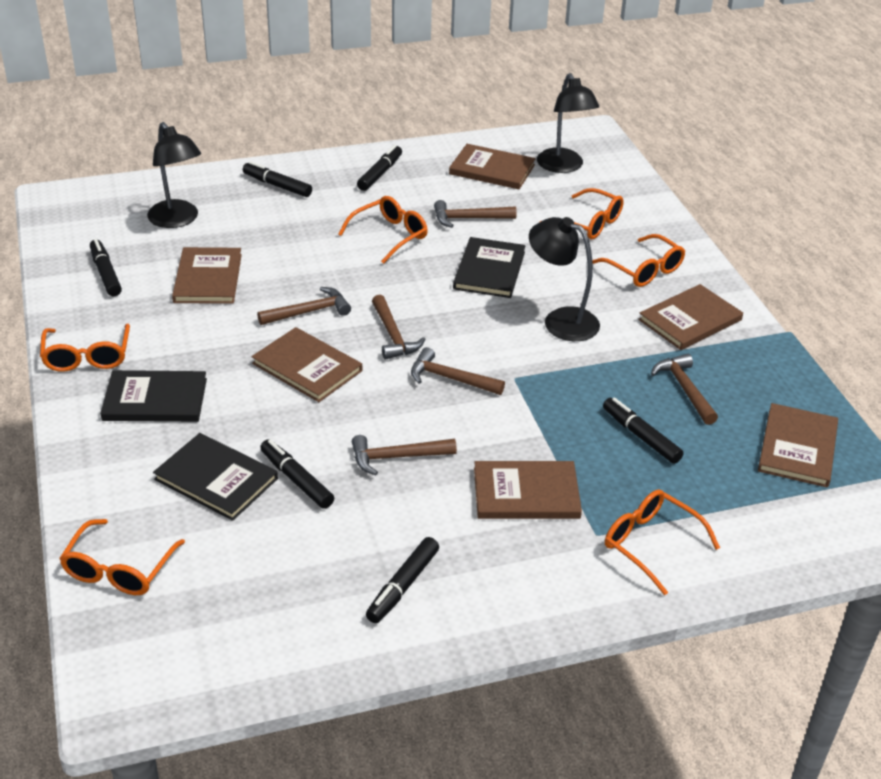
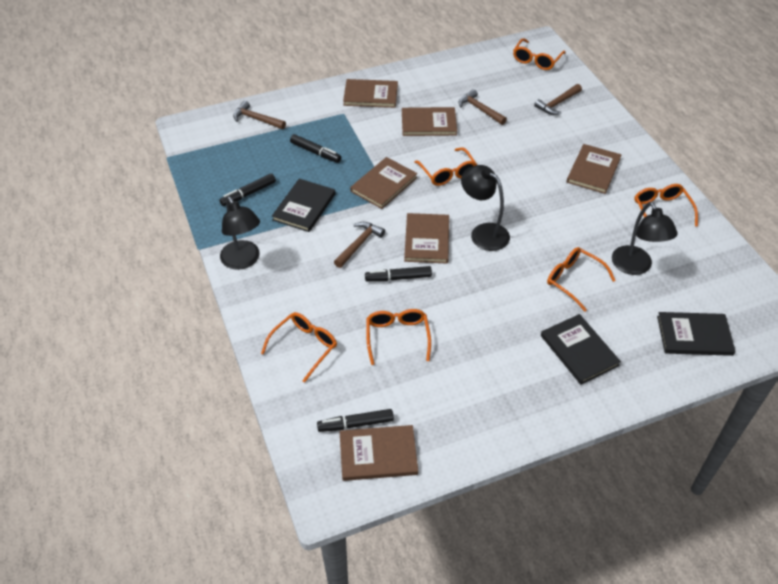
black marker: [90,239,122,296] [243,161,312,197] [260,439,334,509] [357,145,402,191] [366,537,439,623] [603,398,684,464] = 6 -> [219,173,276,206] [290,134,341,163] [317,409,394,432] [365,266,432,282] = 4
brown hammer: [257,287,351,325] [352,435,457,475] [372,294,426,360] [411,347,505,395] [434,200,517,228] [651,354,718,425] = 6 -> [233,101,286,129] [334,222,385,268] [459,89,507,125] [534,84,582,115] = 4

